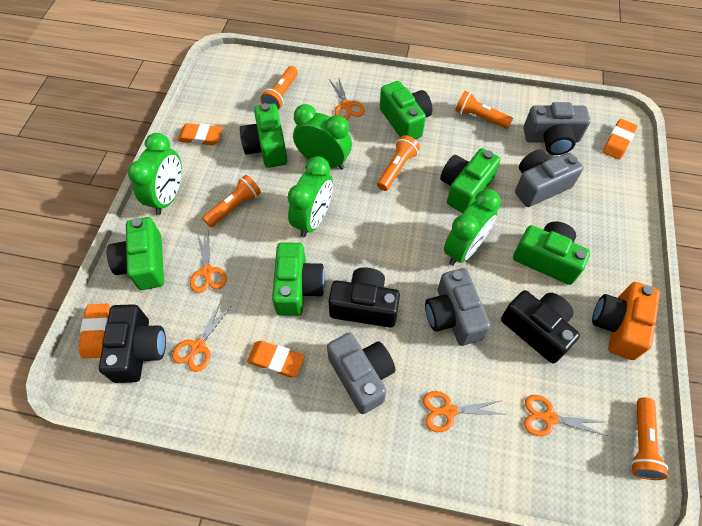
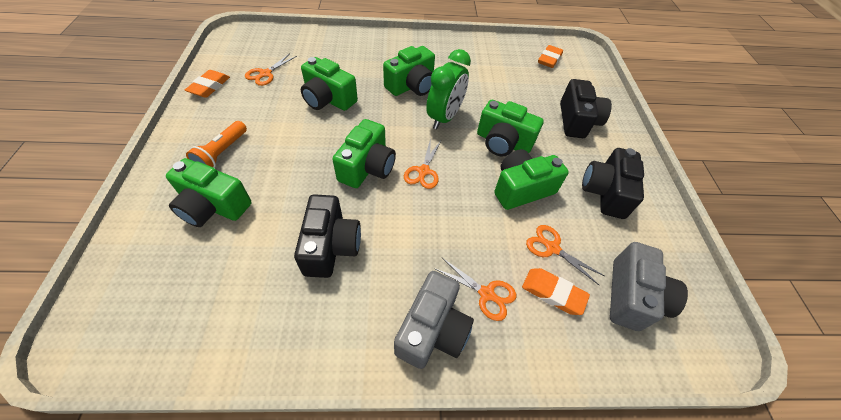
green clock: [128,133,182,215] [288,156,333,237] [293,104,352,170] [444,189,501,266] = 4 -> [426,49,471,129] = 1
grey camera: [327,333,396,414] [425,268,490,346] [515,149,583,207] [524,102,591,155] = 4 -> [394,271,474,369] [610,242,688,331] = 2
orange camera: [592,282,660,360] = 1 -> none = 0
orange eraser: [78,304,110,358] [177,123,223,146] [247,341,305,377] [602,119,638,160] = 4 -> [185,70,230,98] [522,268,590,315] [538,45,563,68] = 3
orange flashlight: [202,175,261,227] [260,66,298,110] [377,135,420,191] [455,91,513,129] [631,397,668,480] = 5 -> [186,121,247,168] = 1
orange scissors: [172,302,231,372] [190,230,227,293] [329,77,365,120] [423,391,503,432] [524,395,607,436] = 5 -> [245,53,297,86] [404,138,441,189] [434,258,516,321] [526,225,605,285] = 4

